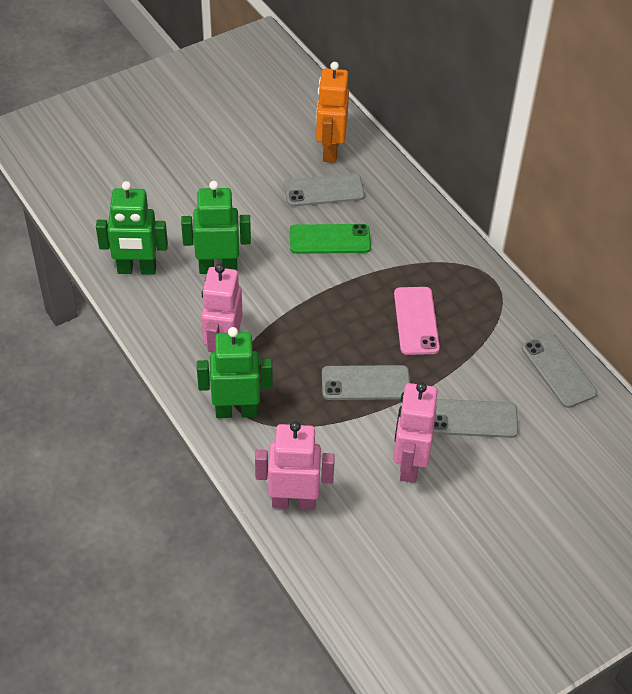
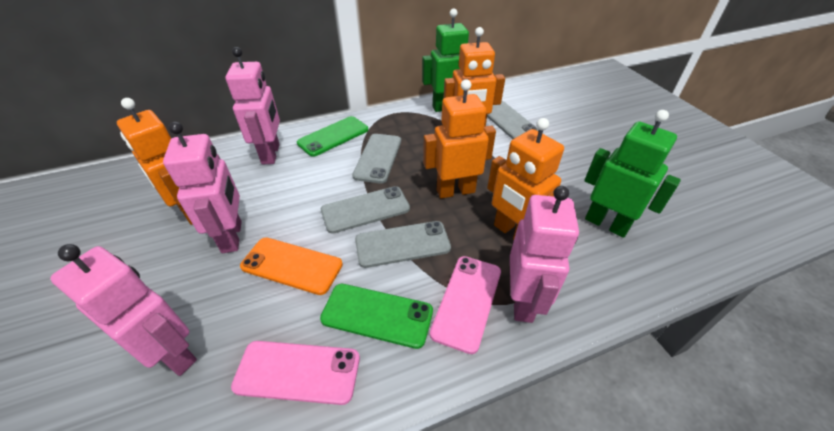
green phone: [290,224,371,254] = 1 -> [297,116,368,157] [320,284,433,349] = 2
green robot: [96,181,168,275] [181,181,251,274] [197,327,273,418] = 3 -> [422,8,469,112] [585,110,681,238] = 2
orange phone: none = 0 -> [240,238,343,295] = 1
orange robot: [316,62,349,163] = 1 -> [117,98,193,225] [423,79,496,199] [443,27,505,126] [487,118,564,240] = 4
pink phone: [394,287,440,355] = 1 -> [231,341,360,405] [430,256,501,354] = 2
pink robot: [201,263,242,352] [255,421,335,510] [393,382,438,483] = 3 -> [50,244,197,376] [163,122,242,253] [225,47,280,165] [510,186,579,323] = 4

